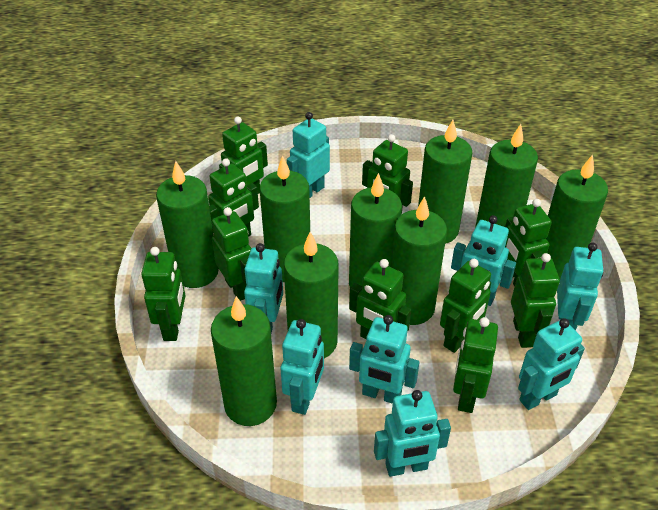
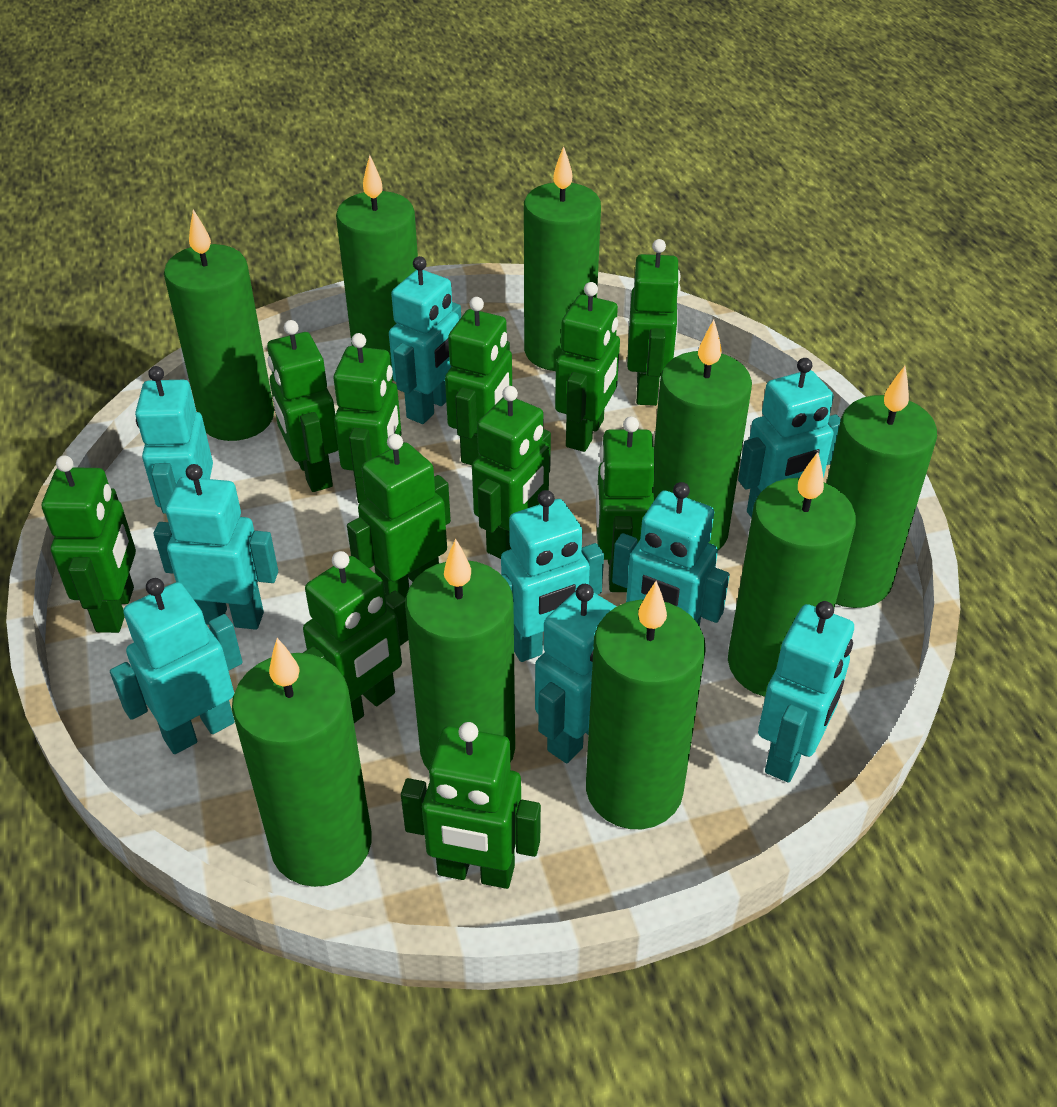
green robot: [141,247,186,341] [208,158,259,237] [212,207,252,301] [219,116,268,194] [349,259,411,339] [362,134,413,215] [440,259,491,353] [453,317,498,413] [505,199,552,286] [511,253,560,348] = 10 -> [42,455,136,633] [267,320,338,492] [303,551,409,723] [334,333,402,503] [347,434,451,598] [401,722,541,889] [445,297,512,465] [472,386,551,559] [555,282,620,452] [596,417,655,592] [627,239,681,406] = 11
turquoise robot: [244,243,283,333] [280,319,324,415] [287,112,330,198] [349,315,420,404] [374,390,451,477] [451,215,516,306] [518,318,585,410] [557,242,603,331] = 8 -> [110,578,242,754] [135,366,213,514] [154,464,278,630] [389,256,461,424] [501,490,604,662] [535,584,617,763] [612,482,730,626] [738,358,841,518] [758,601,854,783] = 9

